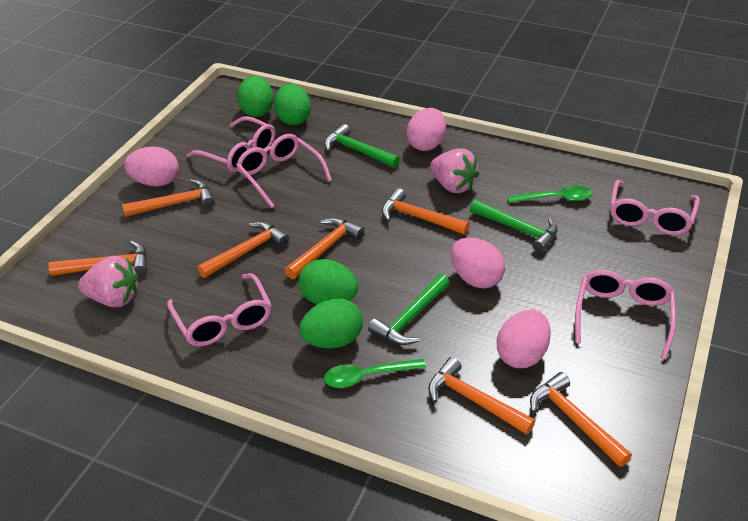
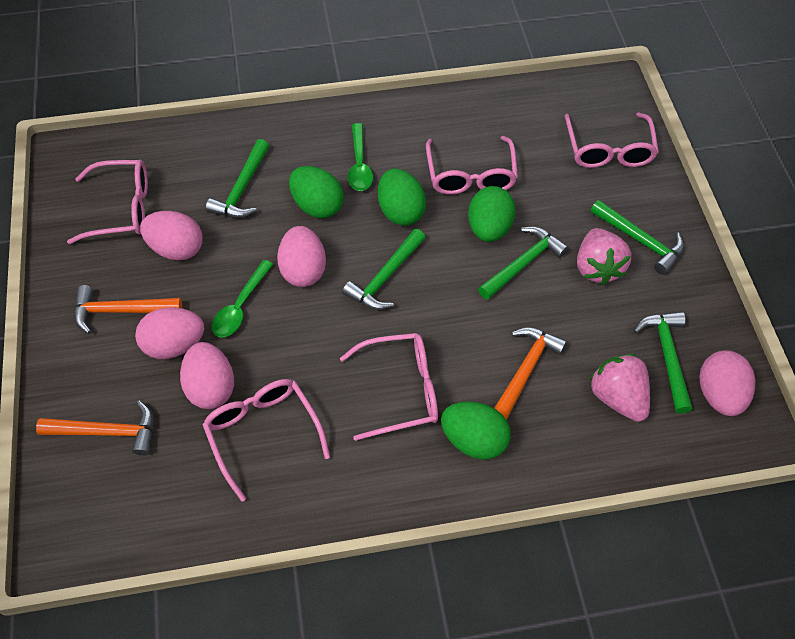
green hammer: [325,124,400,168] [368,274,450,345] [470,200,558,252] = 3 -> [206,139,269,218] [342,229,426,310] [478,226,569,300] [590,200,684,275] [634,311,693,414] = 5
orange hammer: [48,241,147,276] [122,179,215,217] [197,221,289,278] [285,217,365,279] [382,188,470,235] [428,357,535,435] [530,372,632,467] = 7 -> [36,400,154,456] [74,285,182,334] [494,327,567,420] = 3
pink egg: [124,146,179,187] [406,108,446,151] [451,238,505,288] [497,310,551,368] = 4 -> [135,307,204,359] [140,211,203,260] [180,342,234,409] [277,226,326,287] [700,350,755,416] = 5

